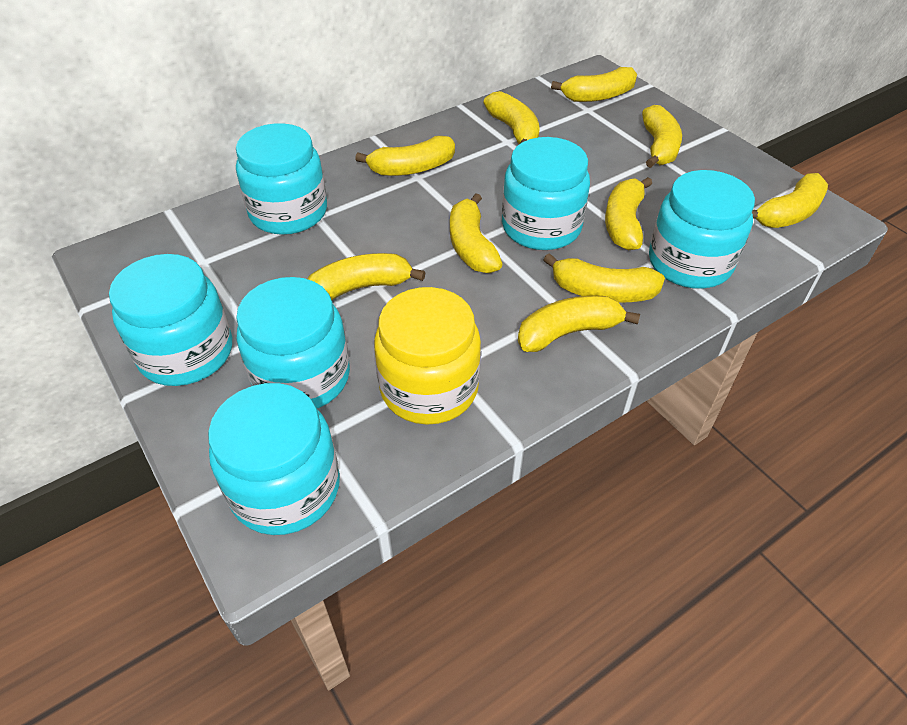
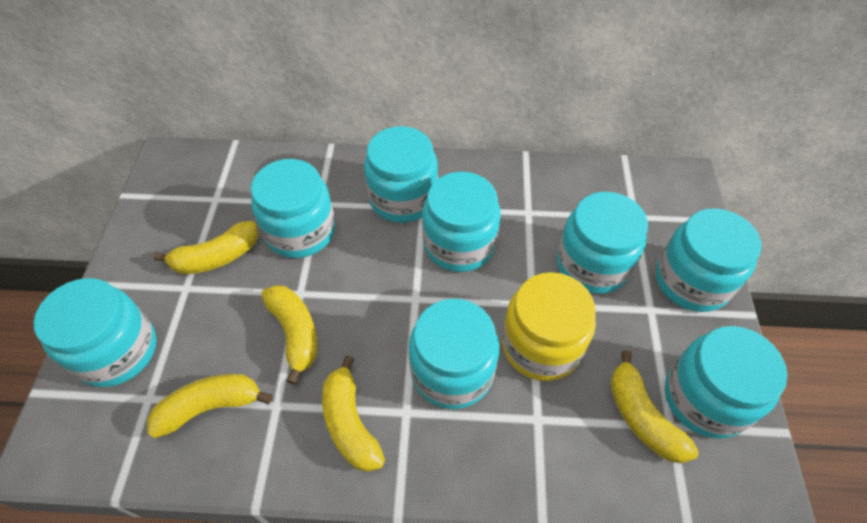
turquoise jar: [109,254,232,386] [208,383,340,535] [236,123,327,235] [236,277,350,408] [502,137,590,250] [649,170,755,288] = 6 -> [34,278,157,387] [251,159,335,258] [364,126,438,223] [409,299,499,409] [422,171,501,272] [557,192,648,294] [656,209,761,312] [665,326,788,439] = 8
yellow banana: [307,253,426,300] [355,136,455,176] [450,193,503,273] [483,91,540,144] [518,296,640,352] [543,253,665,302] [551,67,637,102] [605,177,652,250] [642,105,682,168] [752,173,828,228] = 10 -> [147,374,273,438] [154,221,258,275] [261,285,318,385] [322,355,385,472] [610,350,699,464] = 5

